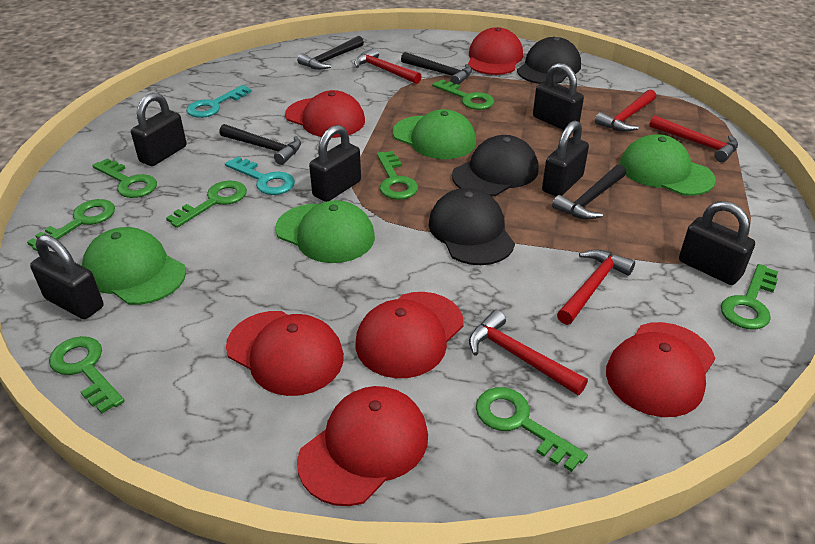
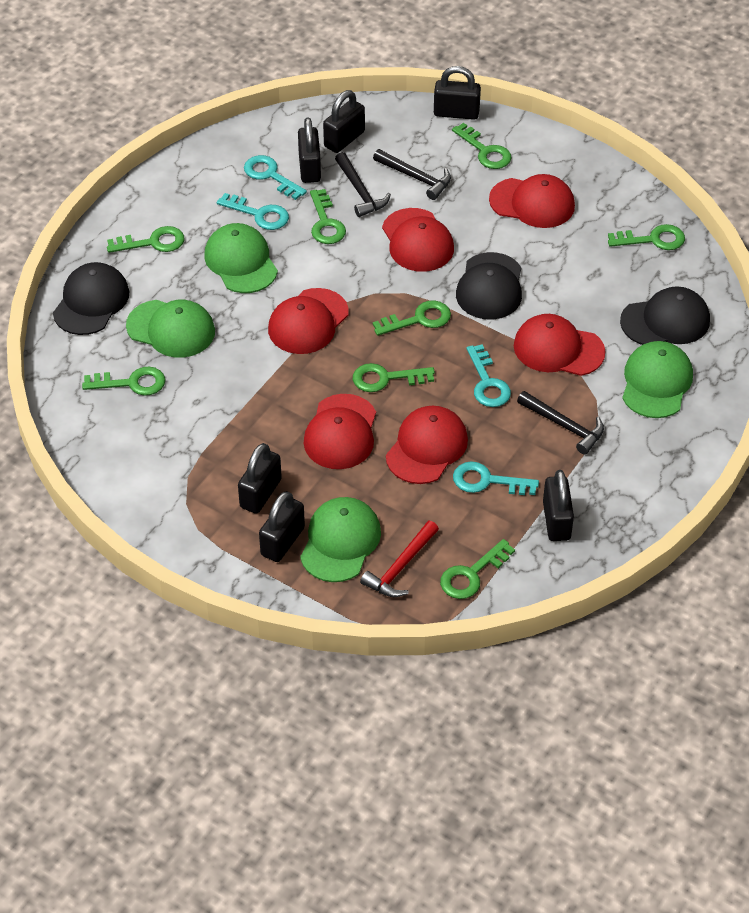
black hammer: [219,124,301,165] [297,36,364,70] [401,52,472,85] [552,164,626,220] = 4 -> [335,152,391,217] [373,149,451,200] [517,391,604,455] = 3
red hammer: [354,48,422,84] [469,310,588,395] [557,249,635,325] [595,89,656,132] [649,115,738,162] = 5 -> [360,521,439,597] = 1
turquoise key: [186,85,252,118] [225,156,295,195] = 2 -> [217,193,289,230] [244,155,307,200] [453,462,539,495] [466,344,511,407] = 4

